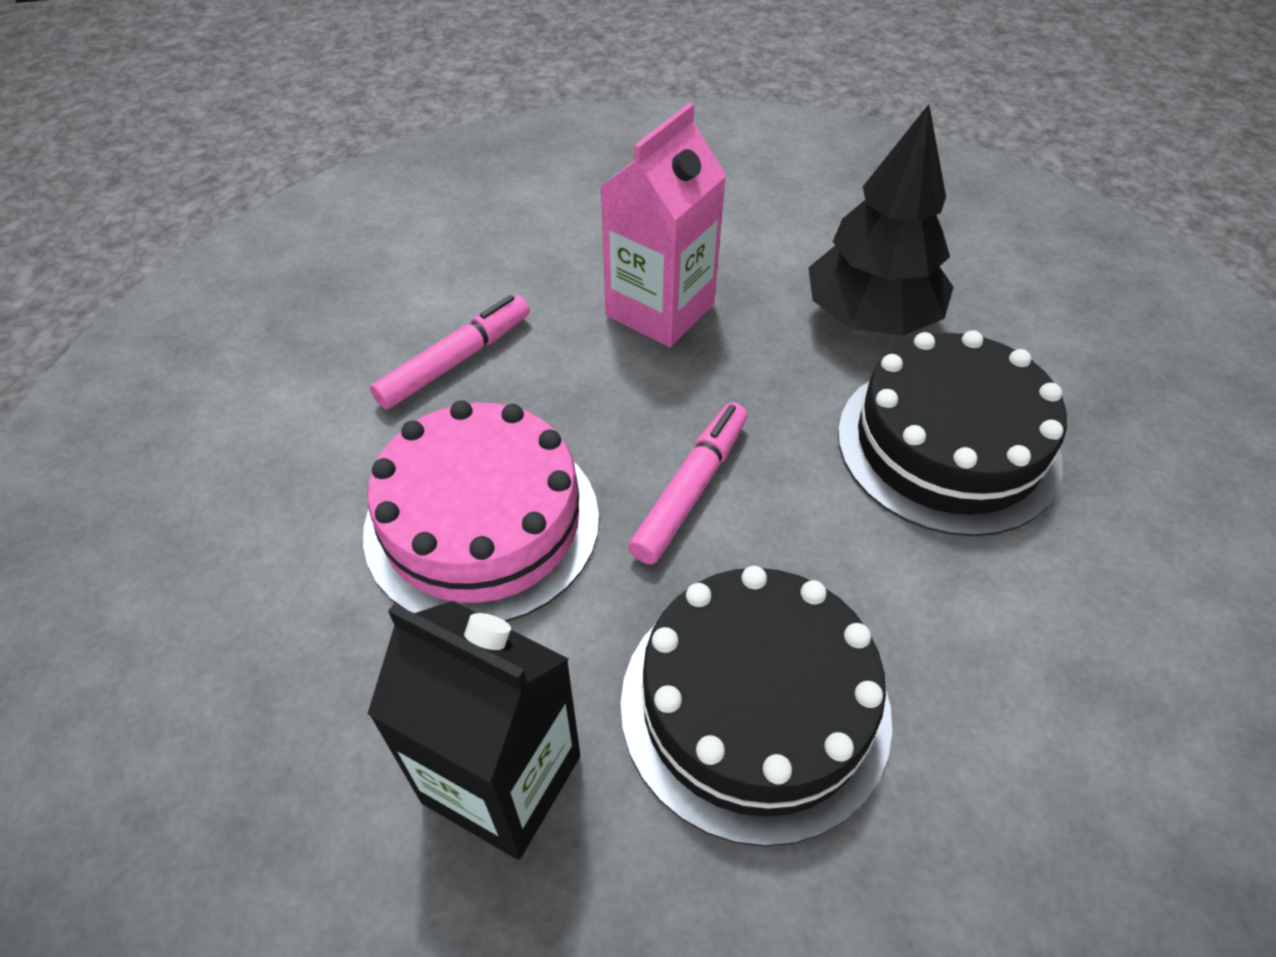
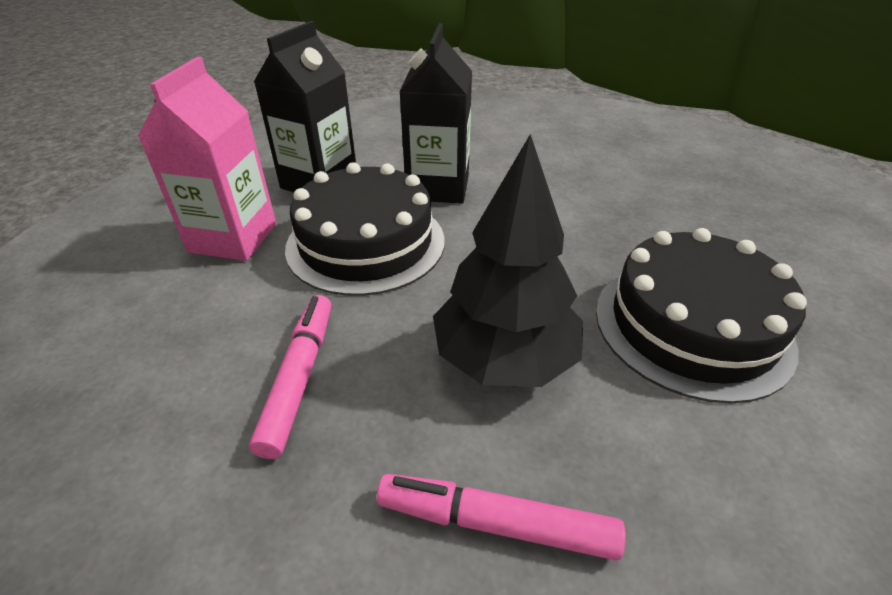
black carton: [368,601,580,860] = 1 -> [254,21,356,192] [399,23,472,204] = 2
pink cake: [363,400,599,622] = 1 -> none = 0

